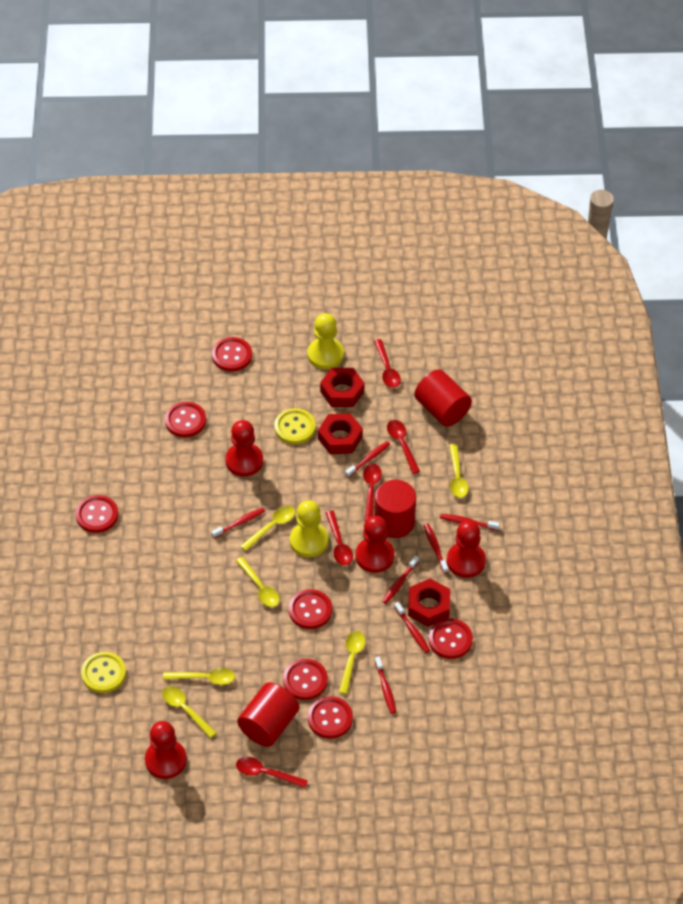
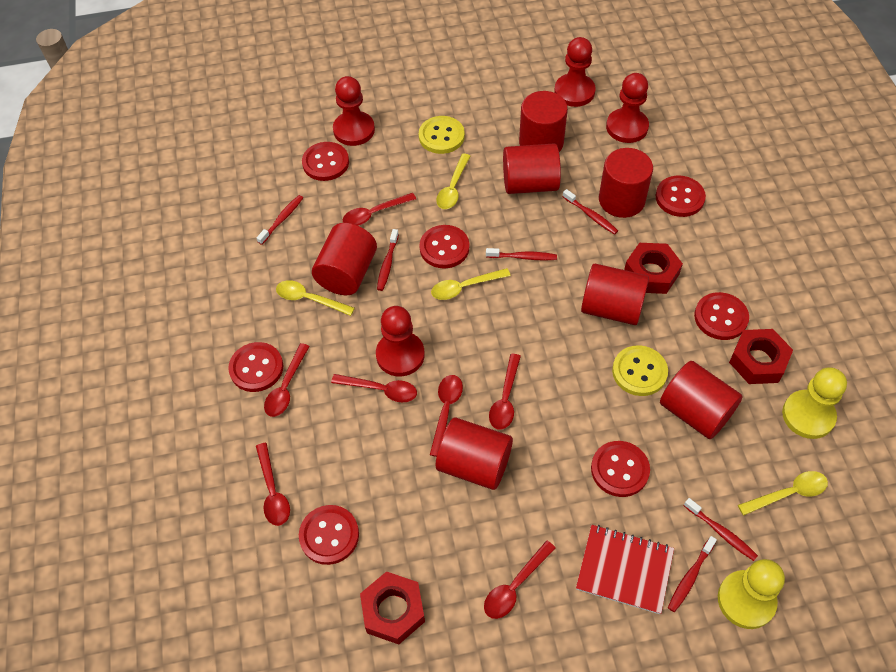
red cylinder: [237,682,299,747] [375,480,416,538] [414,370,472,427] = 3 -> [312,223,377,295] [436,417,513,490] [503,143,561,194] [519,91,568,152] [581,264,649,325] [599,148,653,218] [660,361,743,439] = 7
red notebook: none = 0 -> [576,525,674,614] = 1
red spoon: [236,757,308,788] [326,511,353,565] [363,464,382,521] [374,339,401,388] [387,420,420,474] = 5 -> [256,443,290,526] [264,343,310,417] [331,374,417,403] [343,193,416,226] [430,375,463,457] [484,540,556,619] [489,354,521,430] = 7
red toothbrush: [211,508,265,538] [345,441,390,478] [375,657,396,714] [382,556,419,604] [394,602,430,653] [424,524,449,574] [440,514,500,530] = 7 -> [257,195,303,245] [377,229,399,291] [486,248,557,261] [562,189,618,235] [668,536,717,612] [684,498,758,561] = 6
yellow spoon: [162,686,216,738] [163,668,235,685] [236,557,280,607] [240,505,295,551] [339,631,366,694] [449,444,469,498] = 6 -> [276,280,355,316] [431,268,511,300] [436,154,470,209] [738,471,828,516] = 4

